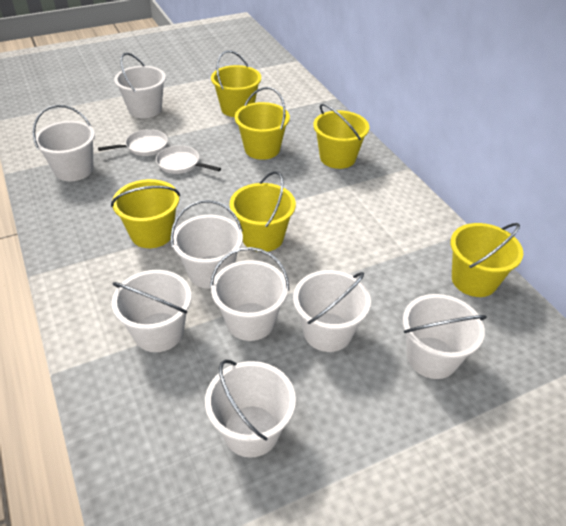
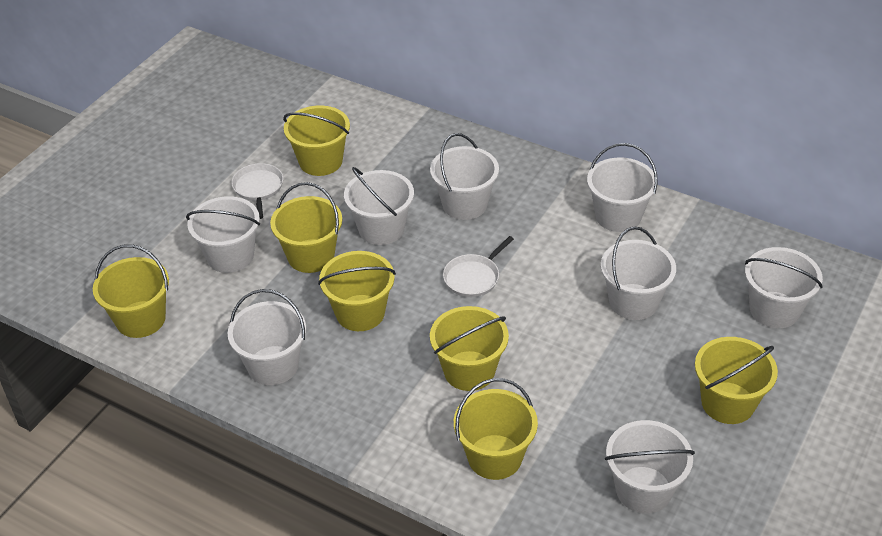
yellow bucket: [111,179,180,248] [211,50,261,117] [230,171,296,252] [235,87,290,160] [313,104,369,169] [451,223,523,297] = 6 -> [93,245,169,338] [270,182,342,273] [283,106,350,176] [318,251,396,331] [430,306,509,391] [454,378,538,480] [695,337,778,424] = 7

